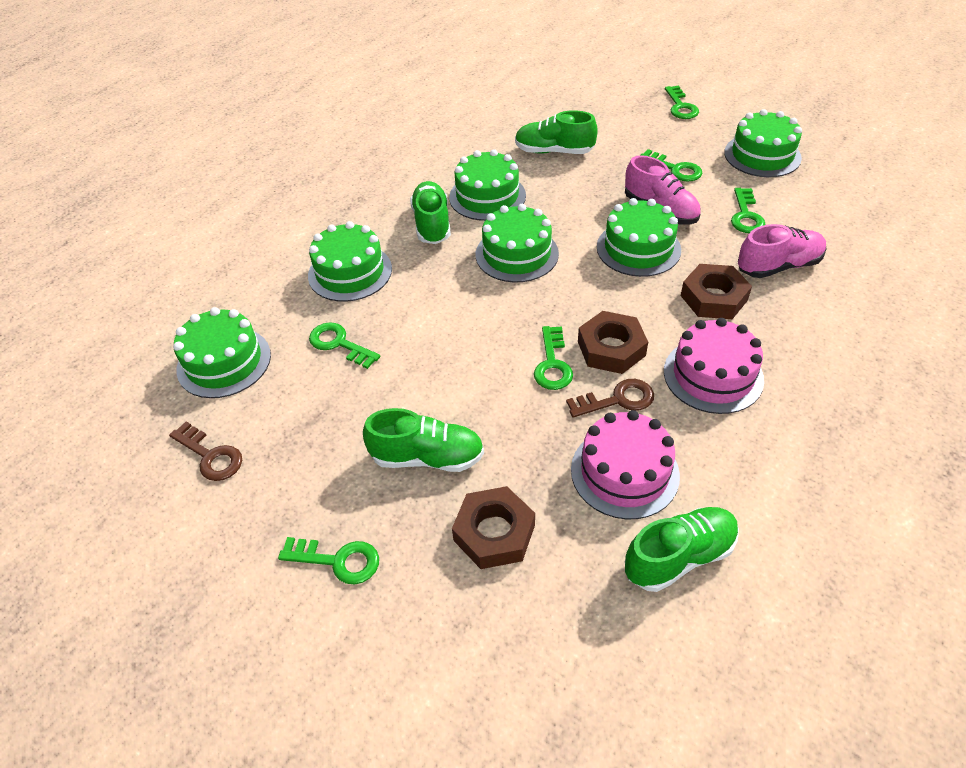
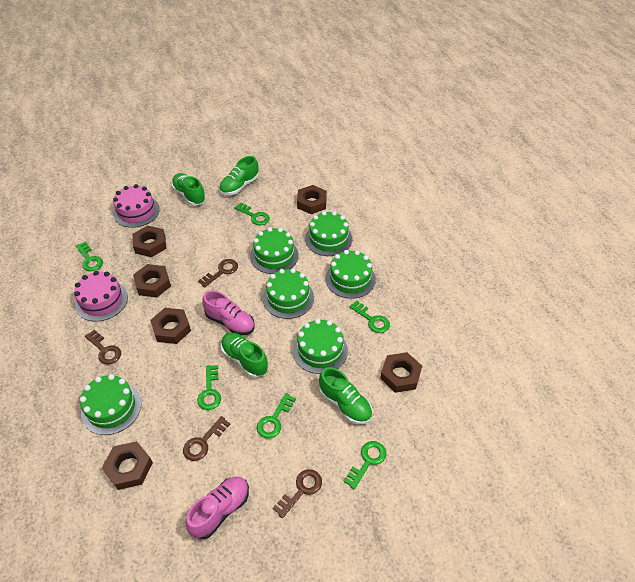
brown key: [169,421,242,481] [566,379,654,418] = 2 -> [85,329,121,365] [183,416,230,461] [198,259,238,288] [273,469,322,518] = 4
brown nut: [452,486,535,569] [578,311,648,374] [680,264,752,319] = 3 -> [102,441,153,490] [133,226,166,257] [133,264,171,298] [150,308,191,344] [297,185,327,214] [380,352,422,393] = 6

